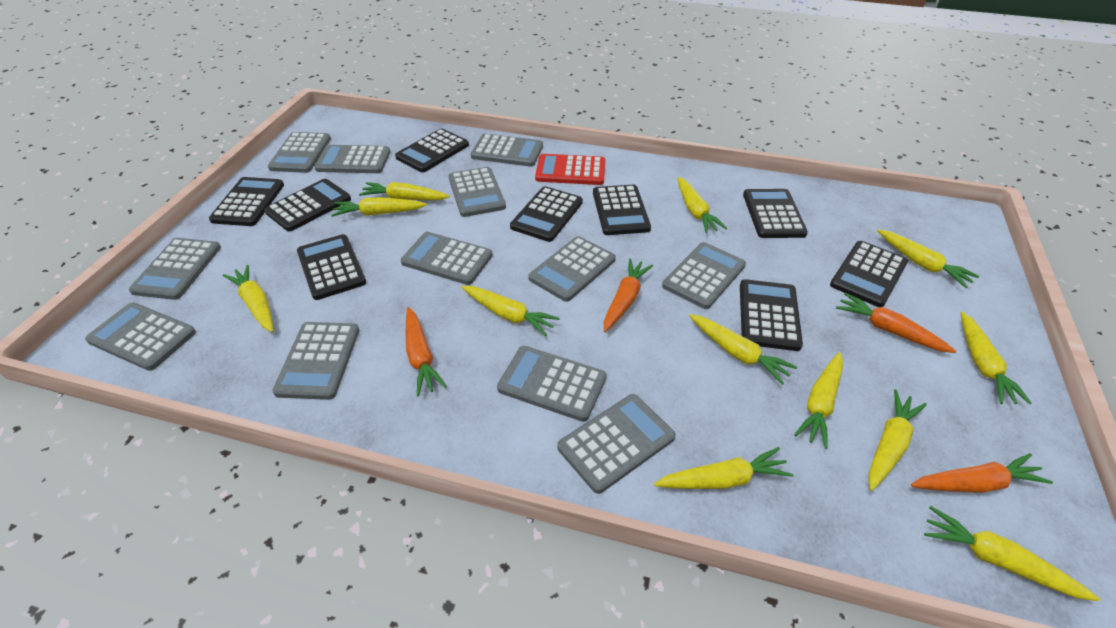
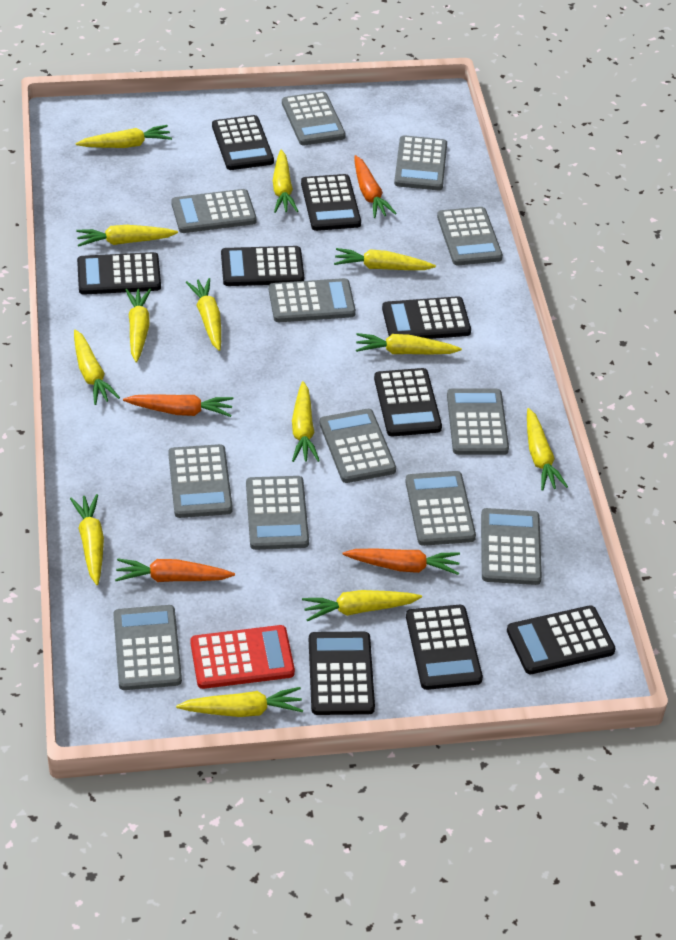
yellow carrot: [223,265,273,332] [331,197,427,217] [359,182,450,200] [461,286,560,336] [654,447,794,489] [677,177,727,233] [689,314,797,385] [794,352,843,449] [868,389,927,491] [877,229,979,288] [924,506,1100,601] [961,312,1031,404] = 12 -> [70,494,104,585] [74,330,120,405] [76,125,172,148] [76,225,178,247] [126,289,151,363] [176,687,303,717] [186,278,221,351] [273,150,298,213] [292,381,320,462] [302,590,422,621] [334,248,436,270] [356,333,462,354] [527,408,568,491] = 13

